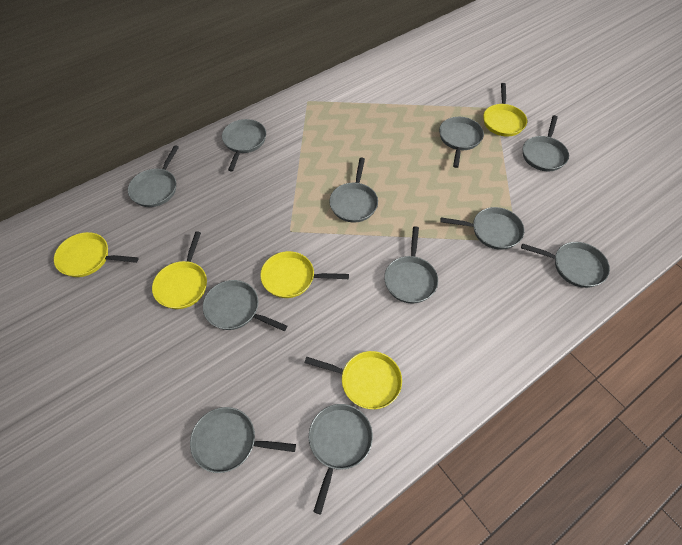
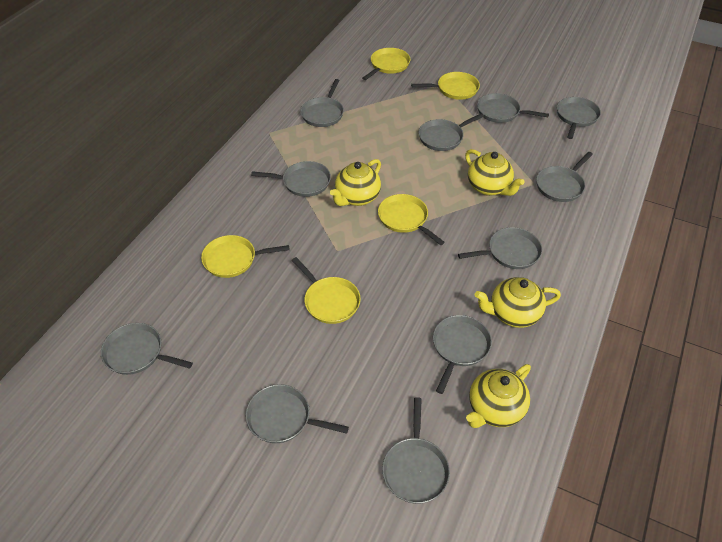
yellow teapot: none = 0 -> [330,159,381,206] [465,149,525,196] [466,364,531,428] [475,277,561,328] = 4

